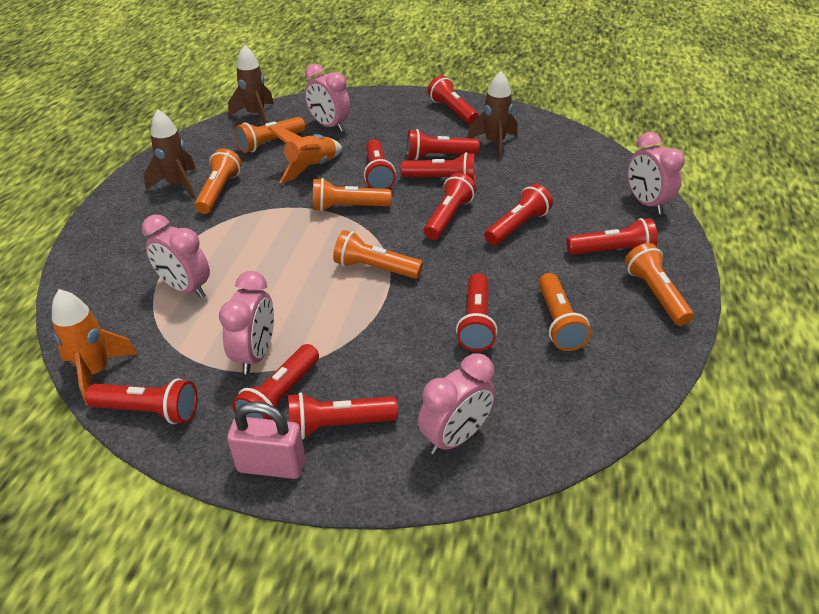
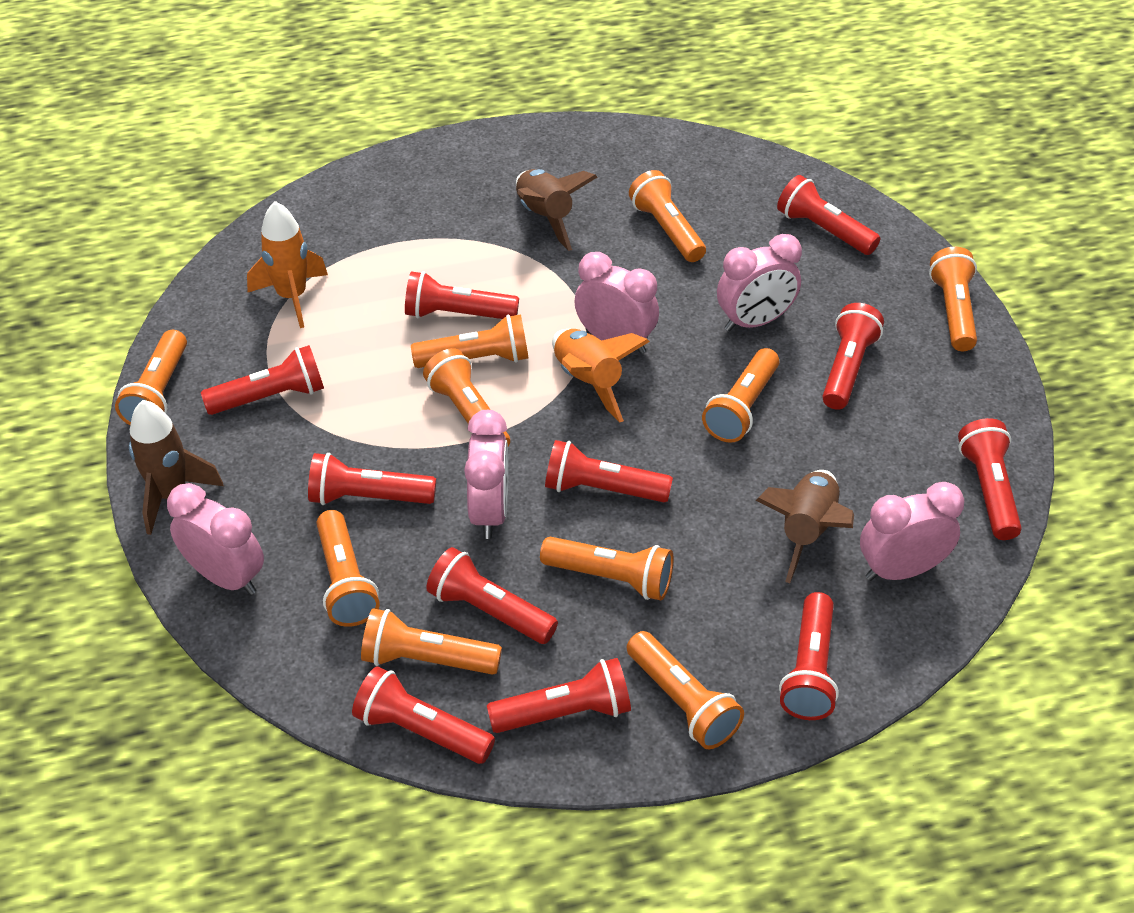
orange flashlight: [194,148,242,214] [235,117,305,153] [313,178,391,212] [333,230,423,279] [539,273,591,351] [624,243,694,326] = 6 -> [115,330,187,425] [316,510,380,627] [361,608,502,675] [411,314,529,368] [423,348,510,446] [540,537,674,600] [627,631,744,749] [629,170,706,262] [702,348,779,443] [929,247,977,351] = 10
pink padlock: [227,401,305,479] = 1 -> none = 0

